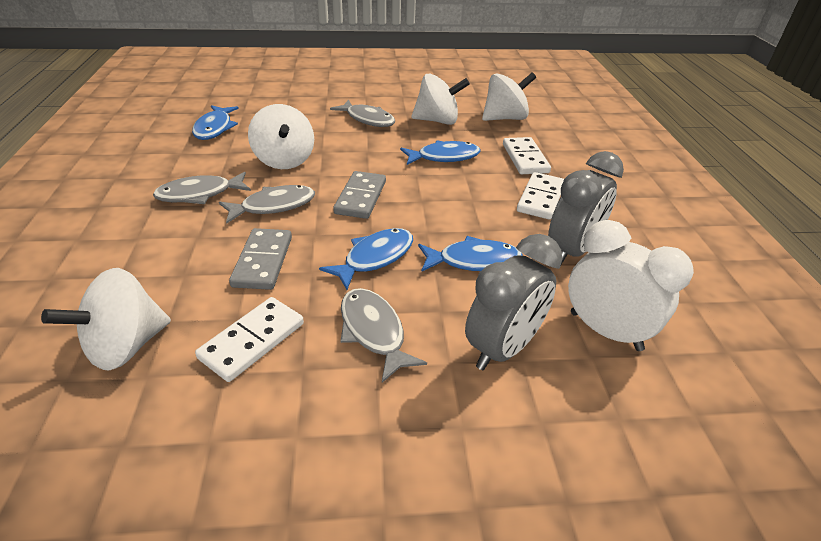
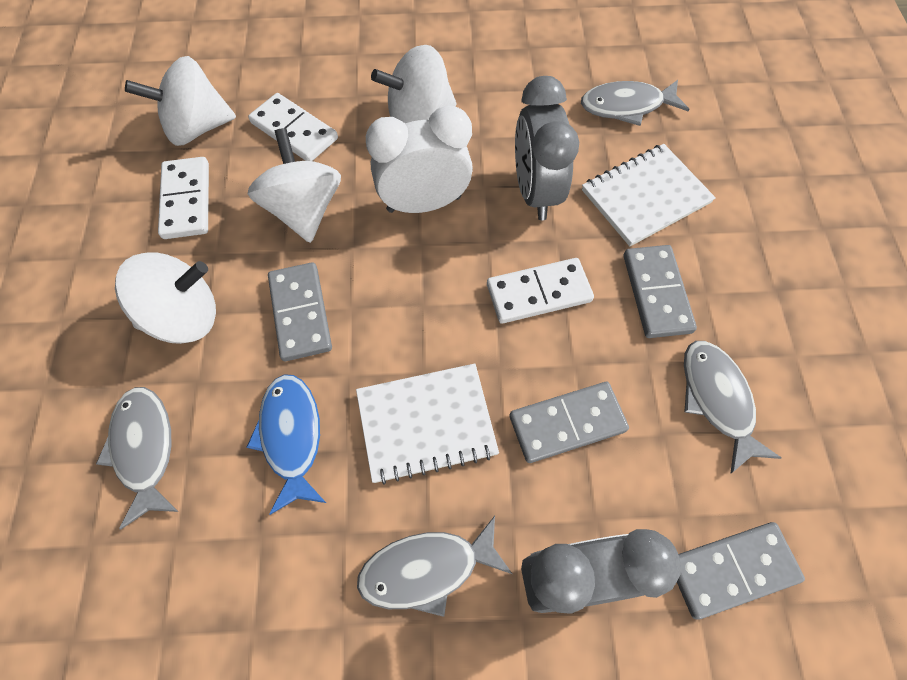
blue fish: [192,105,239,140] [319,228,413,290] [400,141,481,165] [418,236,523,272] = 4 -> [247,374,326,515] = 1
grey domino: [229,228,292,290] [333,171,386,219] = 2 -> [268,262,332,361] [509,382,629,463] [624,245,697,338] [677,522,805,619] = 4
white notebook: none = 0 -> [356,363,499,485] [582,144,716,246] = 2

